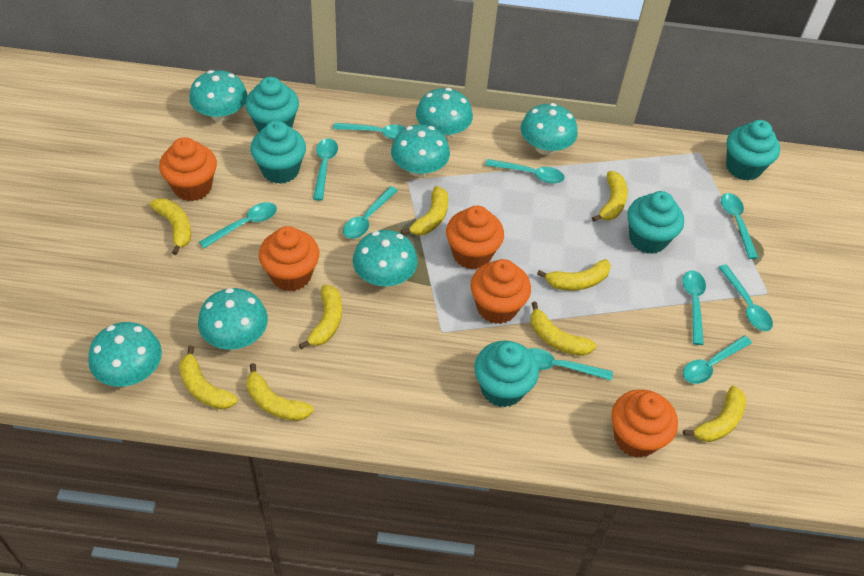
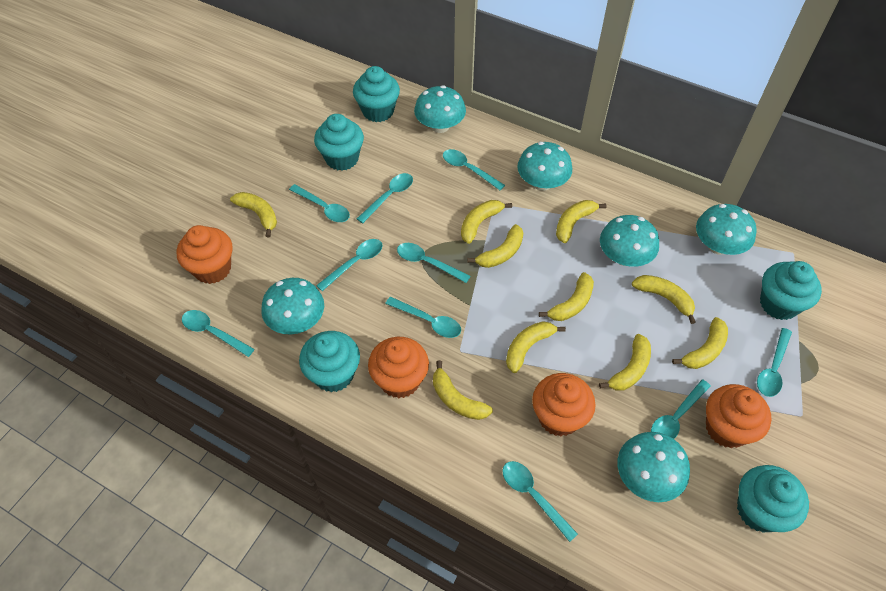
orange cupcake: [159,137,217,201] [259,226,319,291] [446,206,504,270] [471,259,531,324] [611,389,678,458] = 5 -> [176,225,233,284] [368,337,429,398] [532,373,596,436] [706,384,771,448] = 4
turquoise mushroom: [88,322,162,387] [189,70,247,122] [198,288,268,350] [353,230,418,286] [391,125,450,177] [416,88,473,139] [520,103,578,155] = 7 -> [261,278,324,334] [414,85,466,133] [517,142,572,191] [600,215,659,267] [618,432,690,502] [696,204,757,255] = 6
yellow banana: [150,198,191,255] [179,346,238,409] [247,363,314,421] [299,285,342,349] [401,186,448,235] [530,301,596,356] [537,259,611,291] [592,171,628,222] [683,386,746,442] = 9 -> [230,192,277,238] [433,360,493,420] [461,200,512,244] [467,224,523,268] [506,321,566,373] [539,272,594,321] [556,200,606,243] [599,334,651,391] [632,275,696,324] [672,317,728,369] = 10

